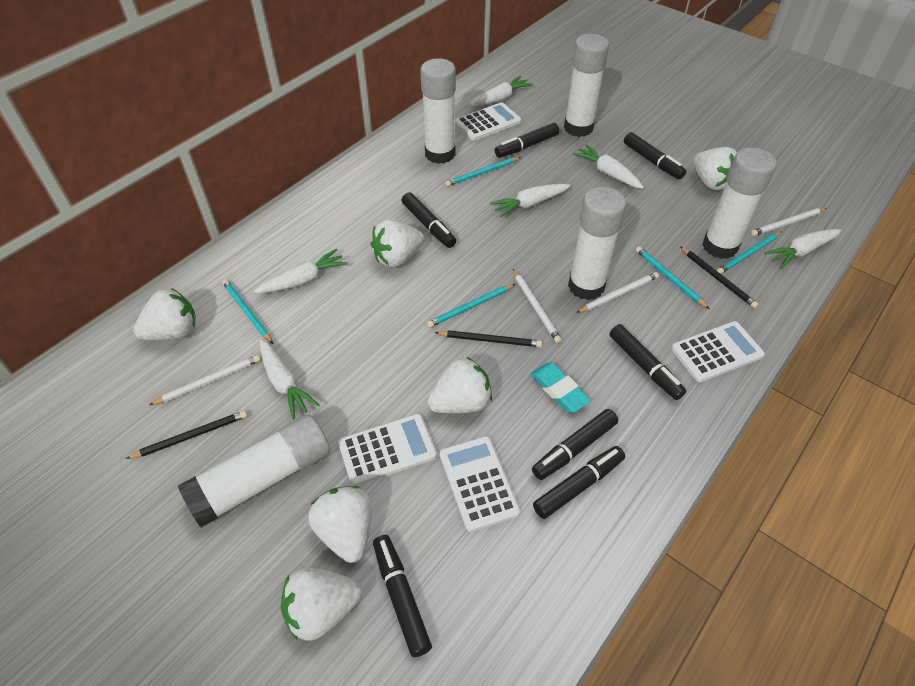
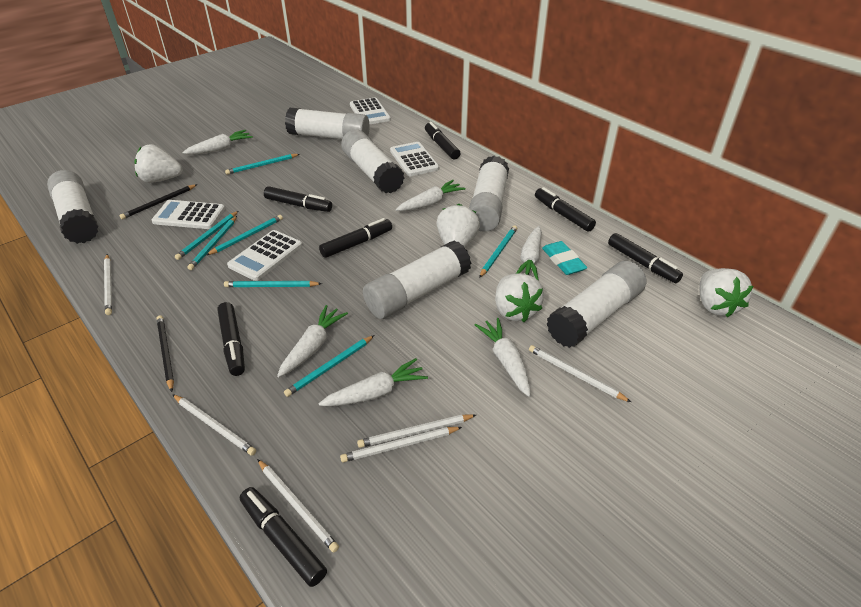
black pencil: [126,411,247,459] [435,330,542,347] [680,247,758,308] = 3 -> [119,184,198,219] [157,315,174,392] = 2
turquoise pencil: [222,279,273,344] [427,284,515,327] [445,157,521,186] [636,246,709,309] [717,231,782,274] = 5 -> [175,211,238,260] [187,216,237,270] [207,215,283,255] [224,281,322,287] [225,154,300,175] [284,335,374,397] [479,226,517,278] = 7
white glue stick: [178,414,330,528] [420,59,456,164] [564,34,609,137] [568,187,627,300] [702,148,776,259] = 5 -> [47,170,98,244] [285,108,370,139] [341,130,404,194] [363,240,471,319] [469,156,509,232] [546,261,646,348] = 6
white pencil: [149,355,260,405] [513,269,561,343] [576,272,659,313] [751,208,826,236] = 4 -> [104,254,112,315] [172,394,256,456] [257,459,339,553] [340,427,462,462] [357,414,476,448] [529,345,631,402] = 6
white strawberry: [133,288,196,340] [281,567,362,641] [308,486,372,563] [371,220,424,268] [427,357,492,413] [693,147,737,190] = 6 -> [134,144,182,183] [437,204,480,248] [495,273,544,322] [700,268,753,317] = 4

